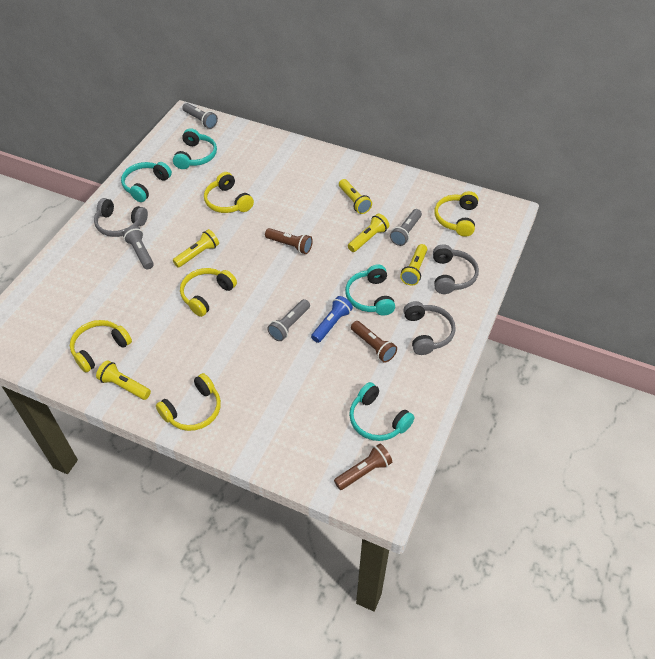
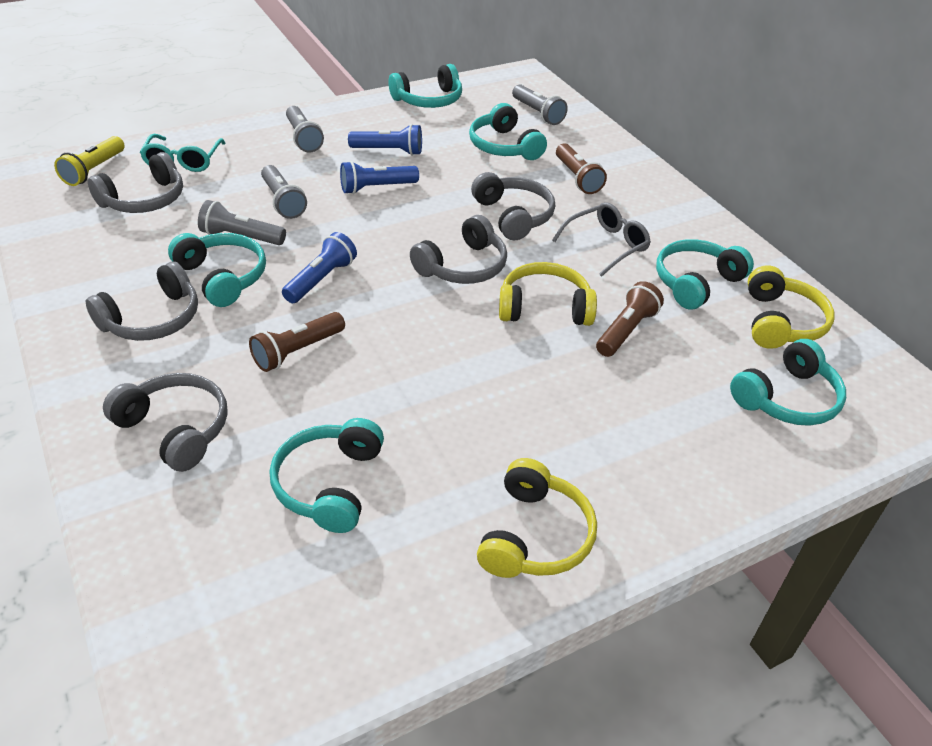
blue flashlight: [311,296,353,343] = 1 -> [282,232,357,303] [340,161,419,194] [348,124,422,155] = 3
grey glasses: none = 0 -> [553,202,651,277] = 1
grey headphones: [94,198,148,237] [403,301,456,355] [433,244,479,294] = 3 -> [86,261,198,341] [88,152,183,213] [103,373,228,472] [410,215,507,284] [471,172,555,241] = 5
turquoise glasses: none = 0 -> [140,134,225,172] = 1
turquoise headphones: [121,162,172,202] [173,128,217,169] [345,264,395,316] [349,382,415,441] = 4 -> [168,233,266,307] [270,418,384,533] [388,64,462,108] [469,103,547,160] [656,239,754,310] [730,339,846,426] = 6
yellow flashlight: [96,360,151,400] [173,229,219,268] [339,179,372,214] [348,213,389,252] [400,244,427,286] = 5 -> [54,136,125,186] = 1
yellow headphones: [70,320,132,372] [156,373,221,431] [180,268,237,317] [204,172,254,213] [435,191,479,237] = 5 -> [477,458,597,578] [499,262,597,326] [748,265,835,349] = 3

